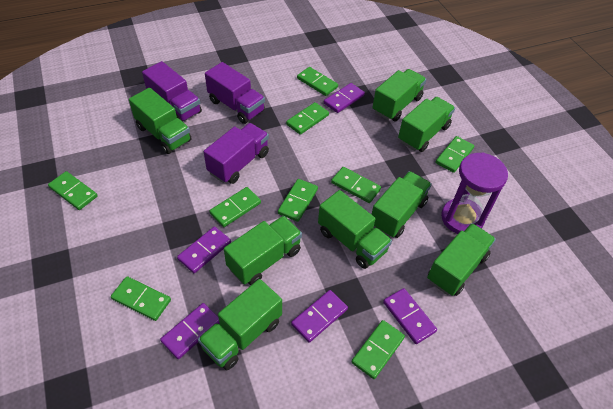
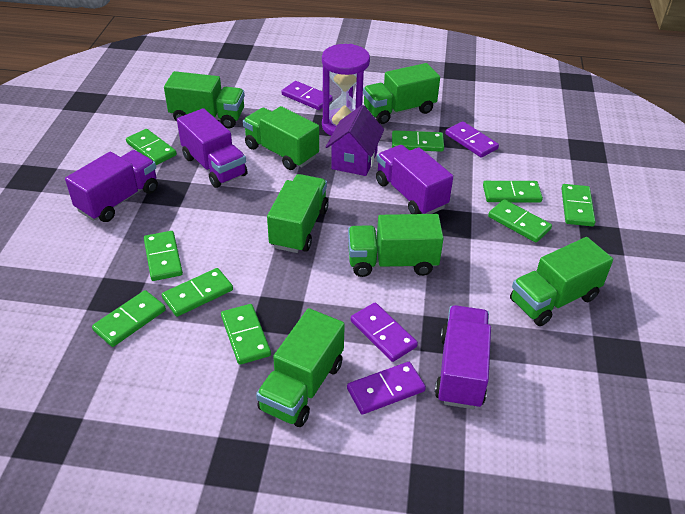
green truck: [129,88,192,154] [198,279,282,370] [224,216,302,285] [318,190,392,269] [371,171,432,238] [372,69,426,121] [398,97,455,152] [427,223,496,296] = 8 -> [164,71,245,129] [243,106,319,170] [256,308,345,427] [267,174,329,253] [348,214,444,277] [363,63,440,124] [510,237,613,326] = 7
purple domino: [160,303,220,359] [177,227,231,273] [291,290,348,343] [324,83,365,113] [383,288,437,344] = 5 -> [282,81,333,110] [347,362,426,414] [351,303,418,362] [446,121,499,157] = 4
purple house: none = 0 -> [326,105,384,176] = 1
purple truck: [142,61,202,122] [204,123,269,184] [205,62,265,124] = 3 -> [65,150,158,222] [177,108,247,188] [376,145,453,214] [435,305,491,409] = 4

